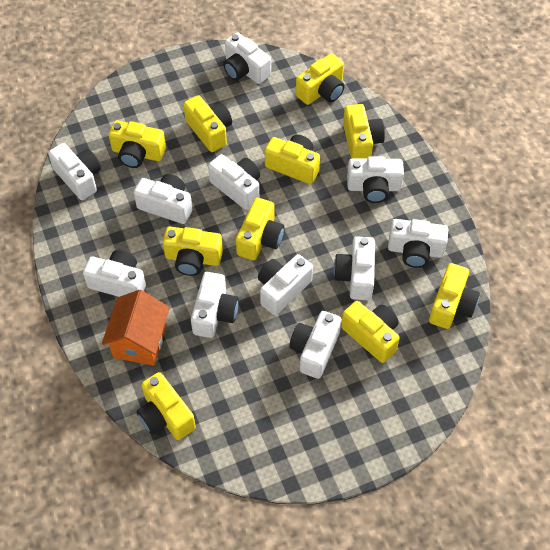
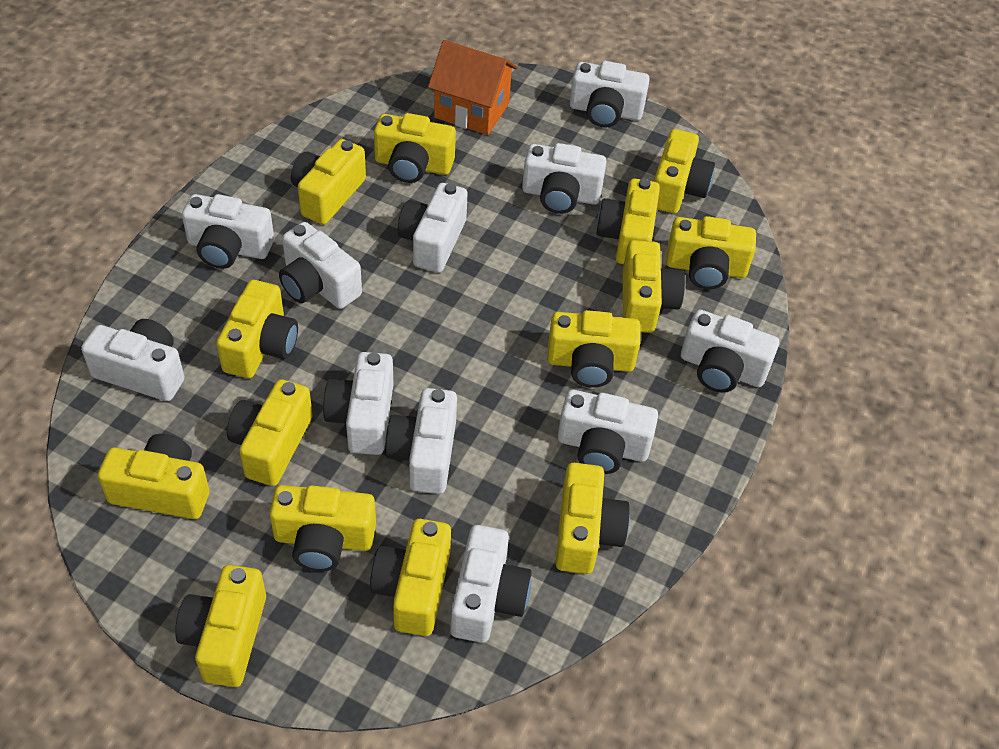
yellow camera: [109,120,166,168] [136,372,196,440] [163,227,223,276] [183,95,232,152] [236,198,284,260] [265,135,320,184] [296,53,344,105] [341,301,400,363] [343,104,385,159] [429,263,480,329] = 10 -> [98,434,210,519] [175,565,266,687] [216,280,298,378] [227,379,313,486] [270,485,376,571] [291,139,366,225] [370,519,451,636] [374,113,456,183] [547,310,641,388] [556,463,630,574] [596,179,660,264] [623,240,685,333] [654,129,715,214] [666,216,756,289] = 14

